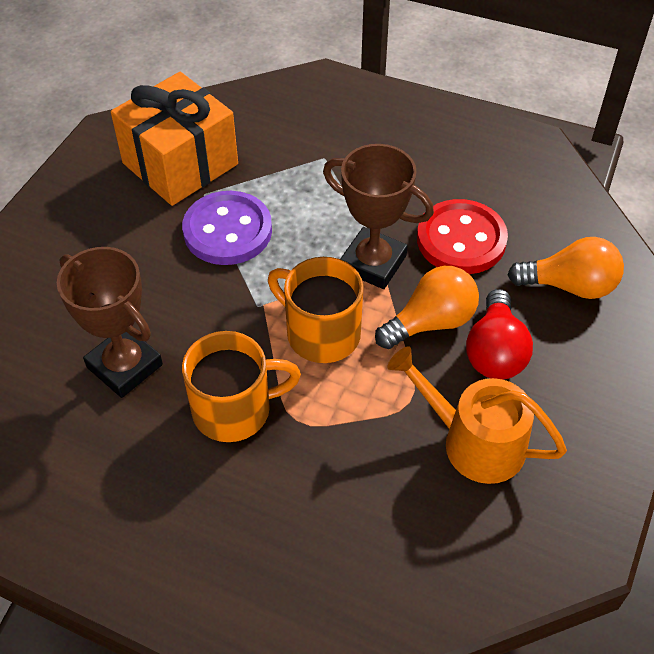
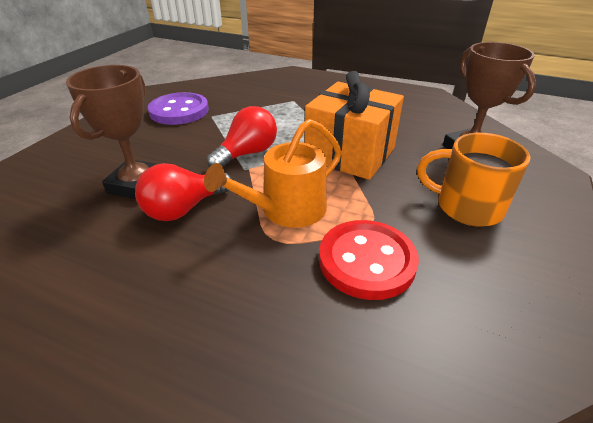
orange light bulb: [375,266,479,349] [508,237,624,299] = 2 -> none = 0
orange mug: [182,331,301,442] [268,257,364,363] = 2 -> [417,133,531,227] = 1
red light bulb: [466,289,533,379] = 1 -> [135,163,232,221] [207,106,277,167] = 2

